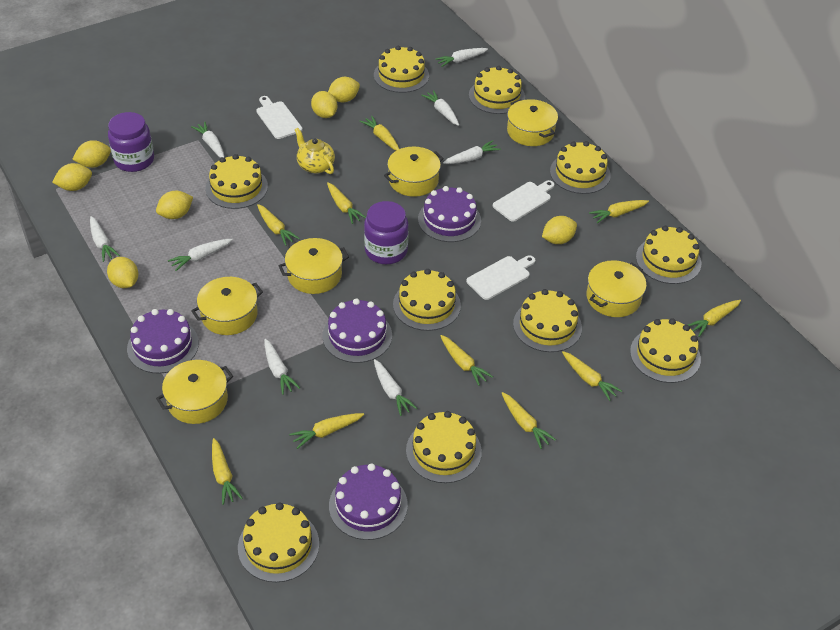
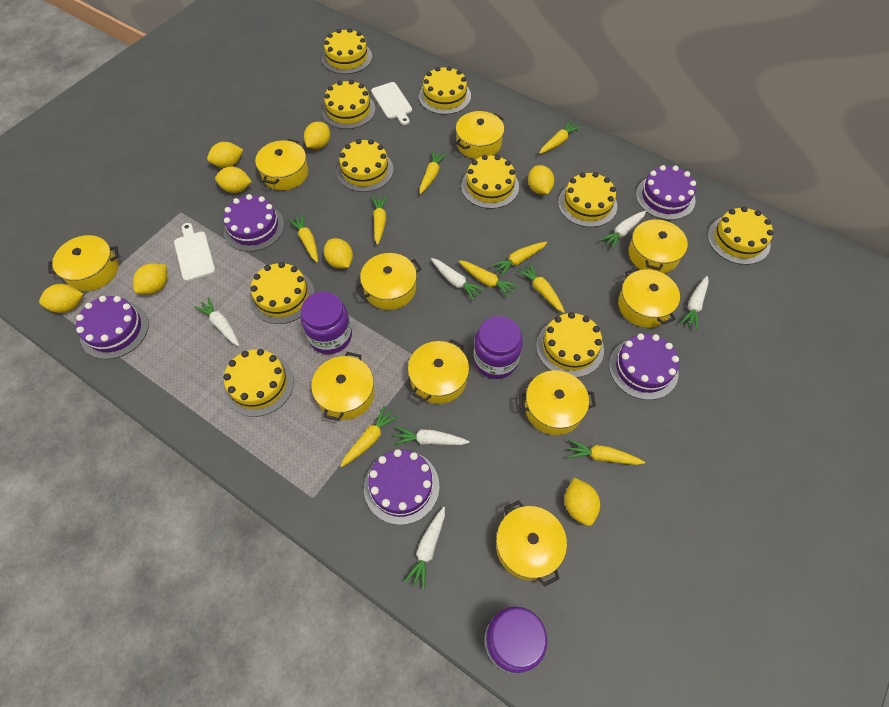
purple cake: [127,309,199,374] [322,298,392,363] [329,463,408,540] [418,186,481,242] = 4 -> [76,296,149,359] [223,194,284,252] [364,449,440,525] [609,334,679,400] [636,165,696,220] = 5
purple jar: [108,112,154,172] [364,201,409,264] = 2 -> [301,292,352,354] [473,316,523,379] [485,606,547,674] = 3
white carrot: [90,216,120,262] [168,239,233,271] [191,121,225,158] [264,339,300,395] [374,359,417,416] [421,90,459,126] [435,48,488,67] [443,140,501,164] = 8 -> [194,297,239,346] [393,427,469,445] [404,507,445,590] [431,258,485,301] [600,211,646,249] [680,276,709,330] = 6
white cutting board: [256,96,303,139] [466,255,535,300] [493,180,555,222] = 3 -> [174,223,215,281] [371,82,412,125] = 2
yellow carrot: [212,438,243,505] [257,204,300,246] [289,413,364,449] [327,182,366,224] [359,116,399,151] [440,335,493,386] [502,392,556,449] [562,351,622,401] [589,200,649,223] [688,300,741,337] = 10 -> [288,214,318,262] [341,406,399,467] [372,195,387,245] [420,150,447,194] [459,260,518,298] [491,242,547,277] [517,263,565,313] [539,120,581,154] [567,439,645,465] = 9
yellow lemon: [52,163,92,191] [72,140,111,168] [107,257,138,288] [156,191,193,219] [311,91,337,118] [328,77,360,102] [542,216,577,244] = 7 -> [39,284,83,313] [133,263,167,294] [207,142,243,168] [215,167,252,193] [304,122,330,149] [324,238,353,269] [528,165,554,194] [565,478,600,526] = 8
yellow pot: [156,360,233,424] [191,277,263,335] [278,238,349,294] [384,147,444,197] [507,99,558,146] [586,260,646,317] = 6 -> [48,235,118,291] [255,139,308,190] [311,352,374,421] [355,253,422,310] [408,339,469,404] [456,111,504,159] [496,500,567,587] [518,370,596,435] [618,267,680,328] [628,217,688,274] = 10
yellow teapot: [295,128,335,174] = 1 -> none = 0

